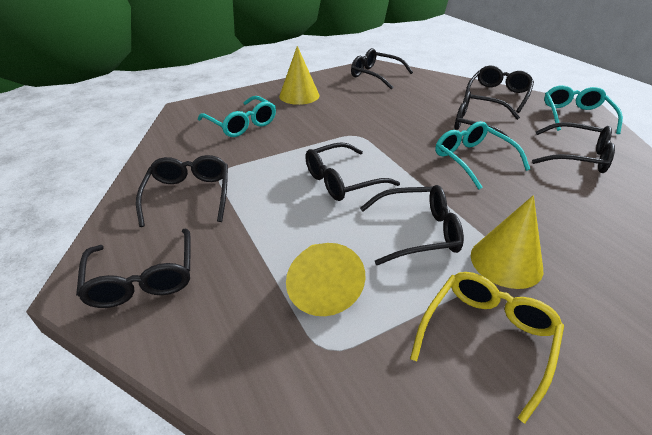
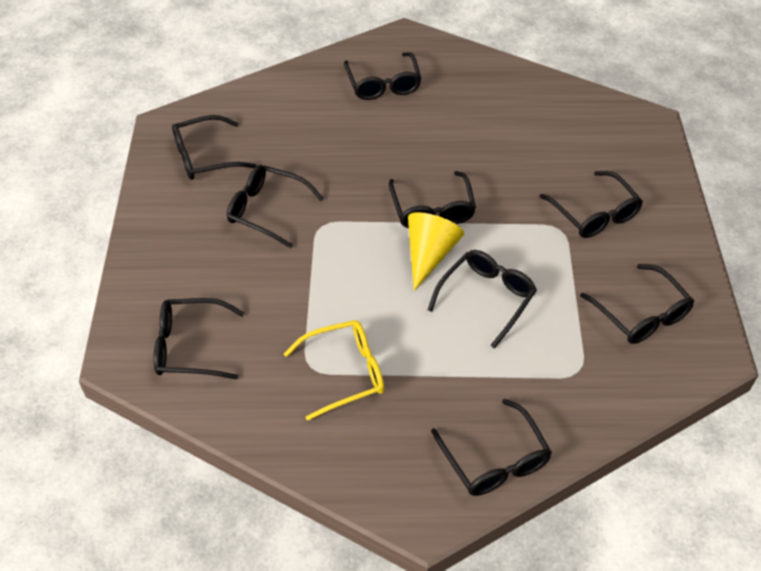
black glasses: [76,229,191,308] [136,155,228,227] [305,142,400,201] [351,48,413,90] [360,185,464,265] [454,91,520,138] [465,66,534,113] [532,122,615,173] = 8 -> [154,298,244,379] [172,115,257,180] [227,165,324,248] [344,52,422,100] [389,171,476,228] [428,250,537,349] [431,399,552,496] [539,171,643,238] [580,264,694,344] = 9
turquoise glasses: [198,96,276,137] [435,121,530,189] [544,85,623,134] = 3 -> none = 0
yellow cone: [279,46,320,105] [286,243,366,316] [471,195,543,289] = 3 -> [408,212,464,291] = 1

